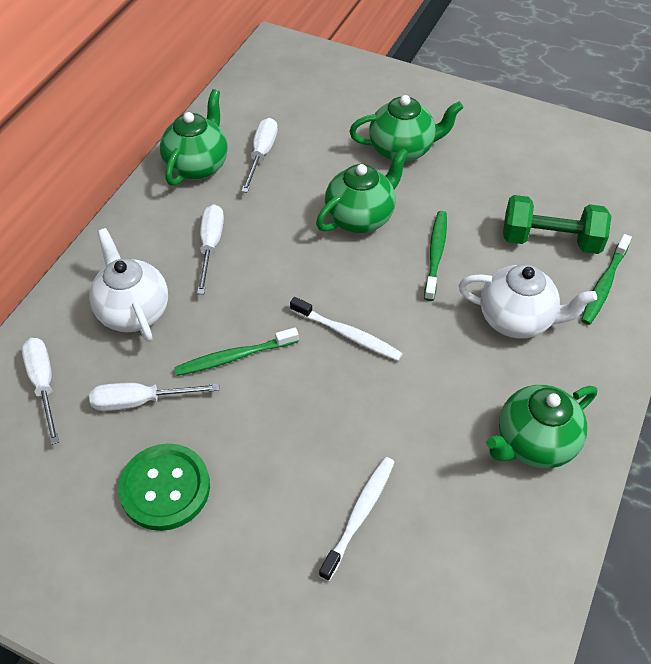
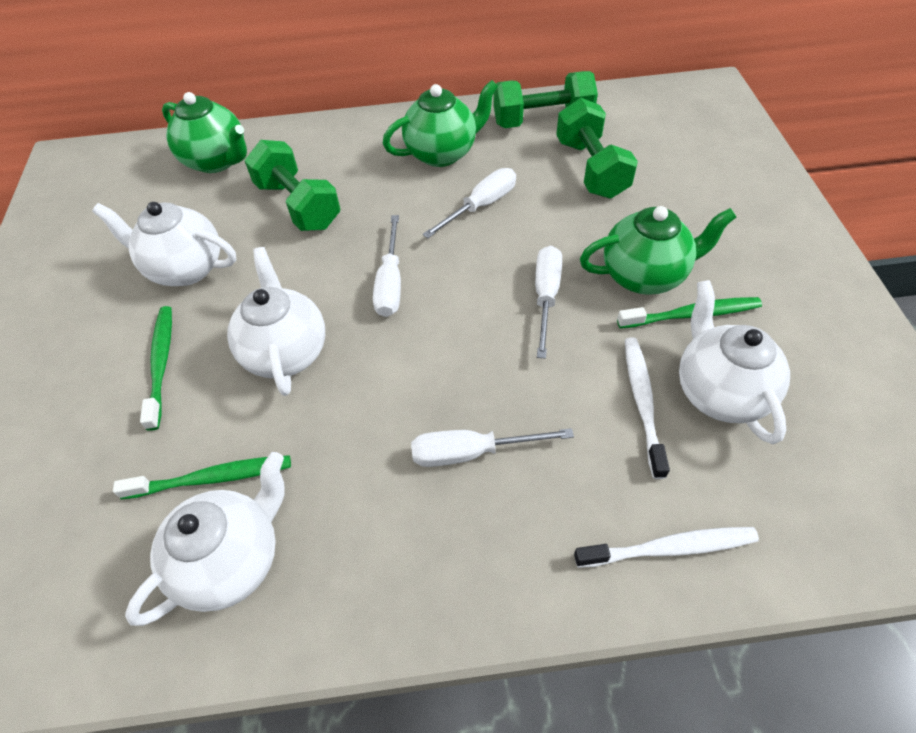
green button: [118,443,210,531] = 1 -> none = 0
green dumbbell: [503,195,611,254] = 1 -> [244,140,341,231] [493,71,598,128] [556,98,638,199] = 3
green teapot: [160,89,228,186] [316,148,409,233] [350,95,464,163] [486,385,597,468] = 4 -> [162,92,247,173] [383,80,498,167] [580,206,736,295] = 3
white teapot: [89,228,168,342] [459,264,597,339] = 2 -> [92,202,236,286] [125,452,285,626] [227,247,325,396] [679,280,790,444] = 4

